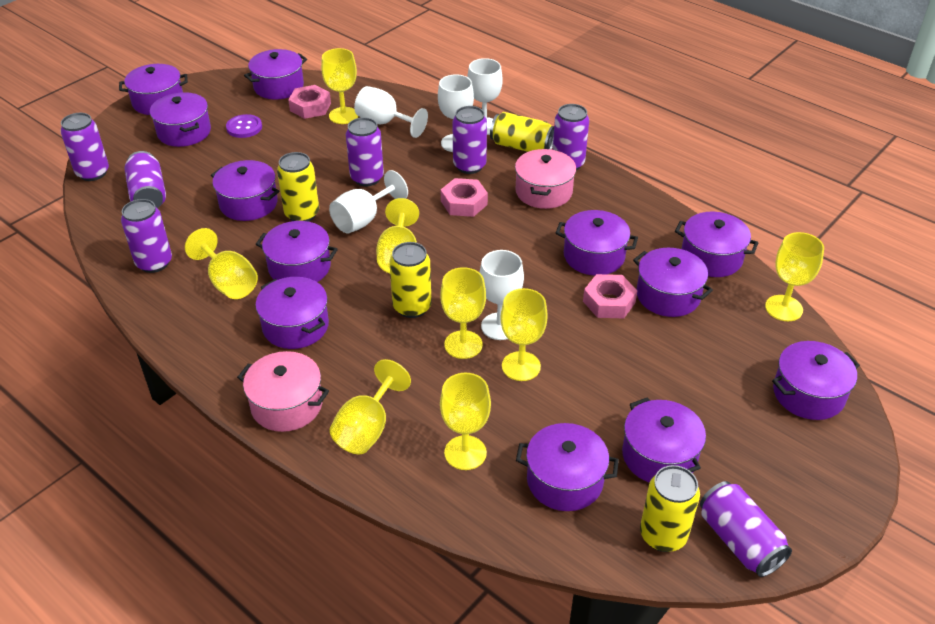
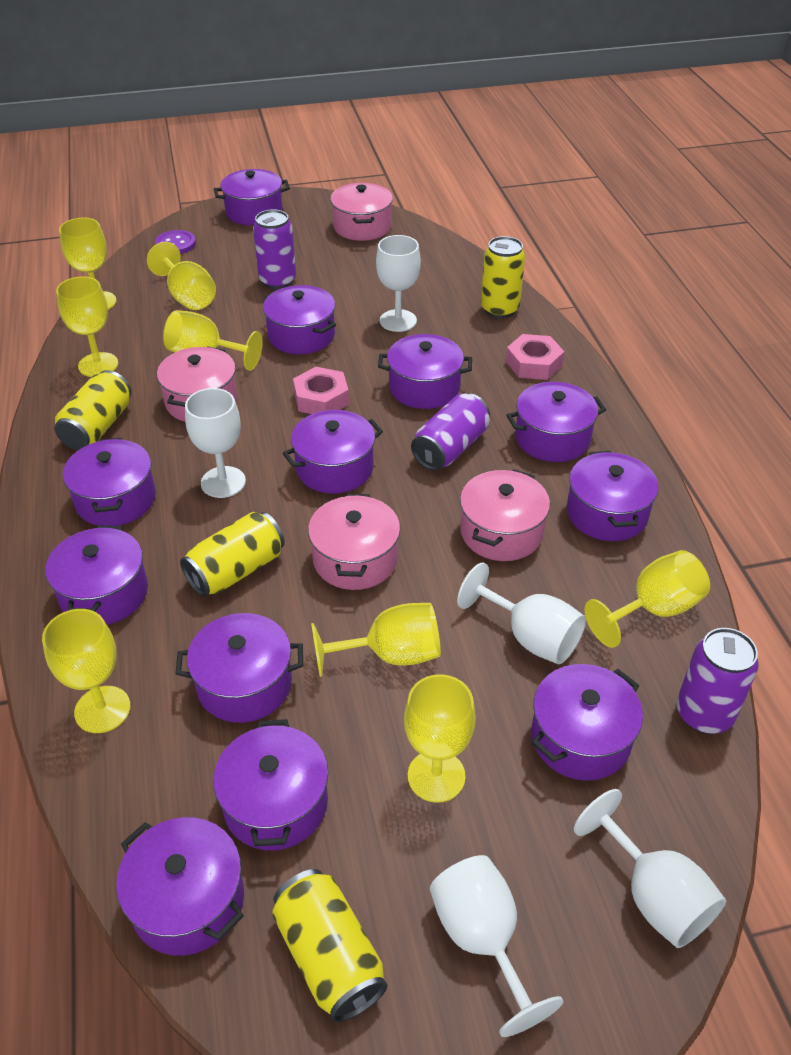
pink nut: [288,85,331,119] [441,178,488,217] [583,274,637,318] = 3 -> [293,367,349,414] [506,334,564,380] = 2
pink pot: [237,351,329,432] [515,149,576,209] = 2 -> [157,346,238,422] [308,494,400,590] [330,183,393,241] [460,469,550,561] = 4
purple can: [60,113,109,181] [121,199,172,273] [125,151,166,208] [346,118,384,186] [453,106,487,174] [553,104,589,170] [700,481,792,577] = 7 -> [253,209,296,289] [411,393,490,471] [677,628,759,734] = 3

